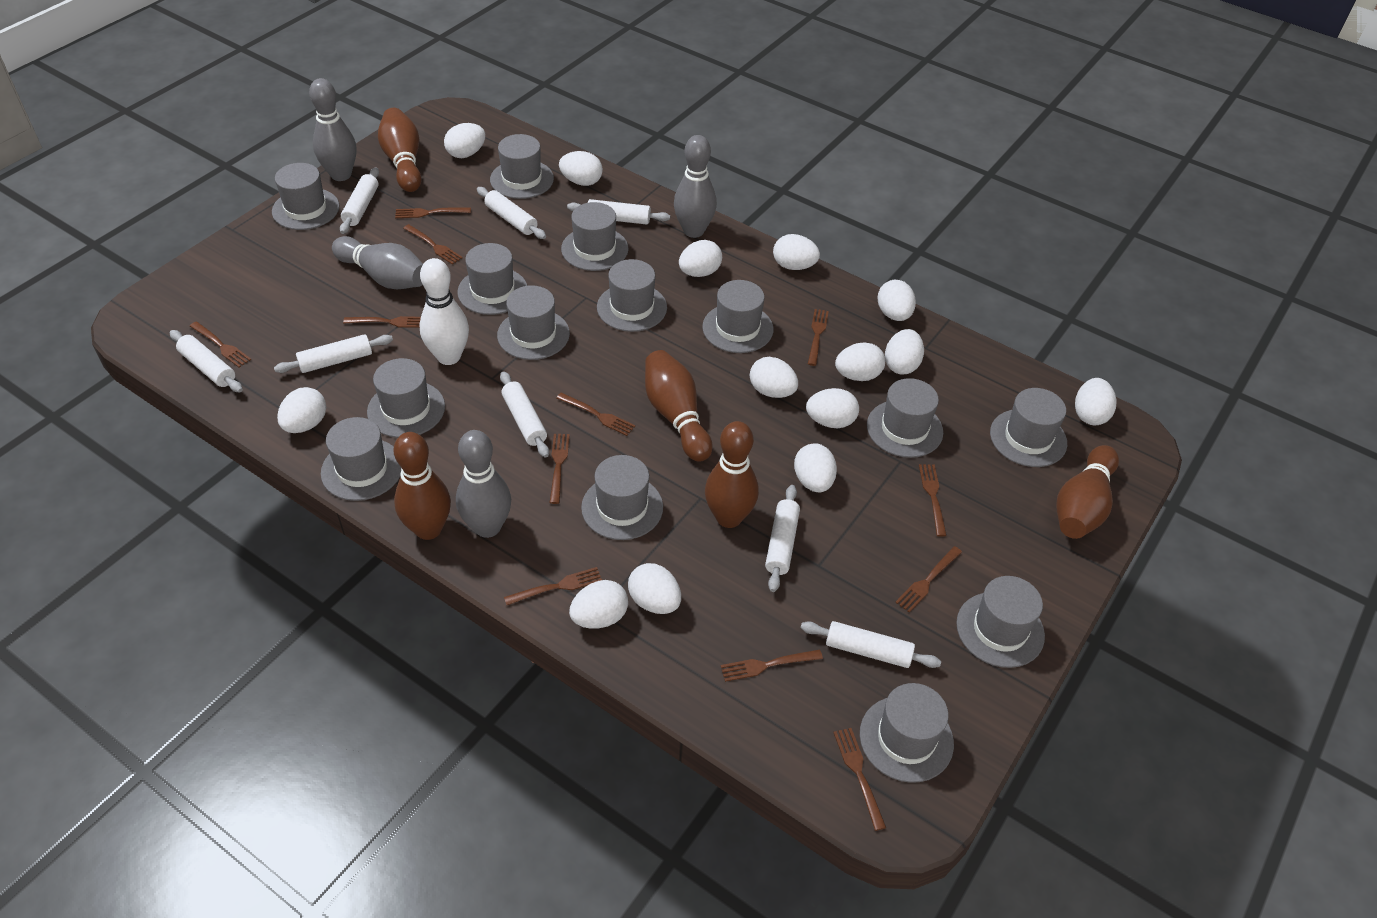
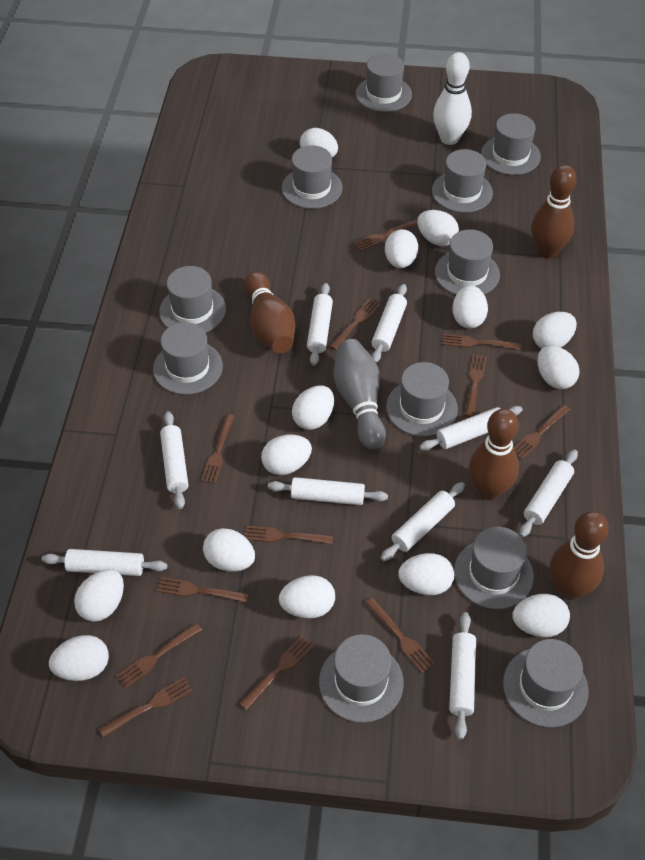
brown bowling pin: [378,108,422,192] [394,432,451,540] [645,350,713,462] [705,421,759,528] [1056,445,1119,539] = 5 -> [244,271,296,353] [469,409,519,500] [531,165,576,259] [550,511,609,600] = 4
grey bowling pin: [309,78,356,181] [332,236,423,289] [456,430,511,538] [674,135,717,238] = 4 -> [334,339,386,450] = 1
grey hat: [272,163,339,230] [321,417,401,501] [367,358,445,438] [457,243,528,315] [490,134,554,199] [497,285,570,360] [561,202,628,271] [581,455,663,540] [597,259,667,332] [702,280,773,353] [860,683,954,783] [867,378,943,458] [956,576,1045,668] [990,388,1067,467] = 14 -> [153,322,223,395] [159,266,226,333] [282,145,342,209] [319,634,404,723] [356,53,412,112] [386,362,458,436] [432,149,493,213] [435,229,500,295] [454,527,534,609] [481,113,541,175] [503,639,589,727] = 11
white rolling pin: [170,330,243,393] [274,334,393,373] [340,167,379,234] [477,187,546,239] [500,371,549,458] [567,199,670,224] [765,485,800,592] [801,621,941,668] = 8 -> [42,549,167,576] [160,411,188,509] [268,477,388,505] [307,283,333,366] [371,284,407,363] [381,482,465,561] [419,406,522,451] [449,612,476,740] [519,449,578,537] = 9

